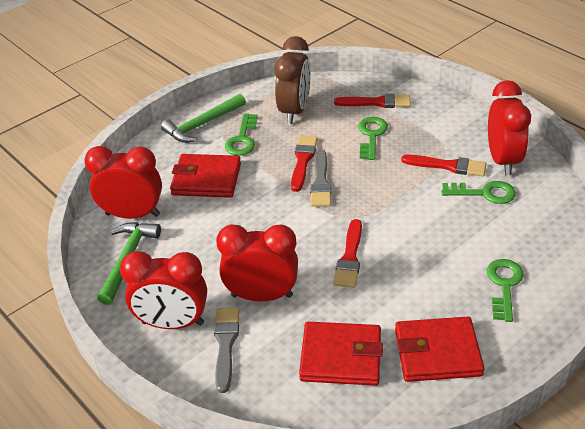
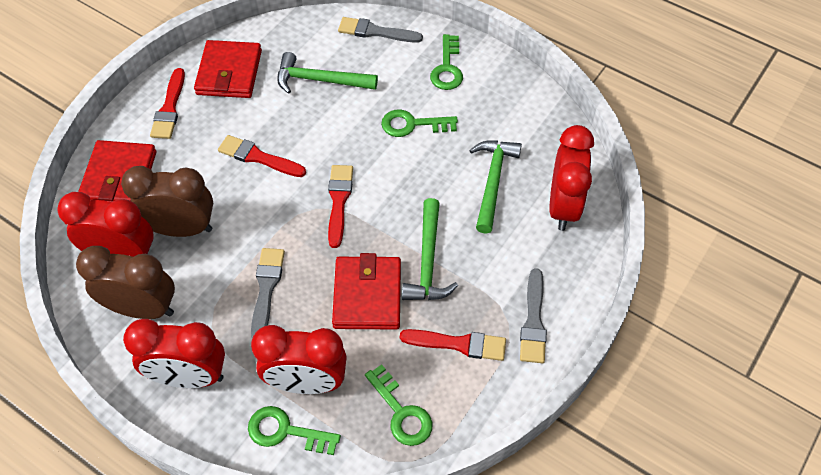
brown clock: [274,36,311,124] = 1 -> [76,246,175,319] [121,166,213,237] = 2
green hammer: [97,222,161,305] [161,94,246,143] = 2 -> [277,52,378,94] [402,198,458,300] [469,140,522,234] = 3
grey brush: [214,307,239,393] [310,150,331,207] = 2 -> [251,248,285,338] [338,17,423,43] [520,268,547,363] = 3

